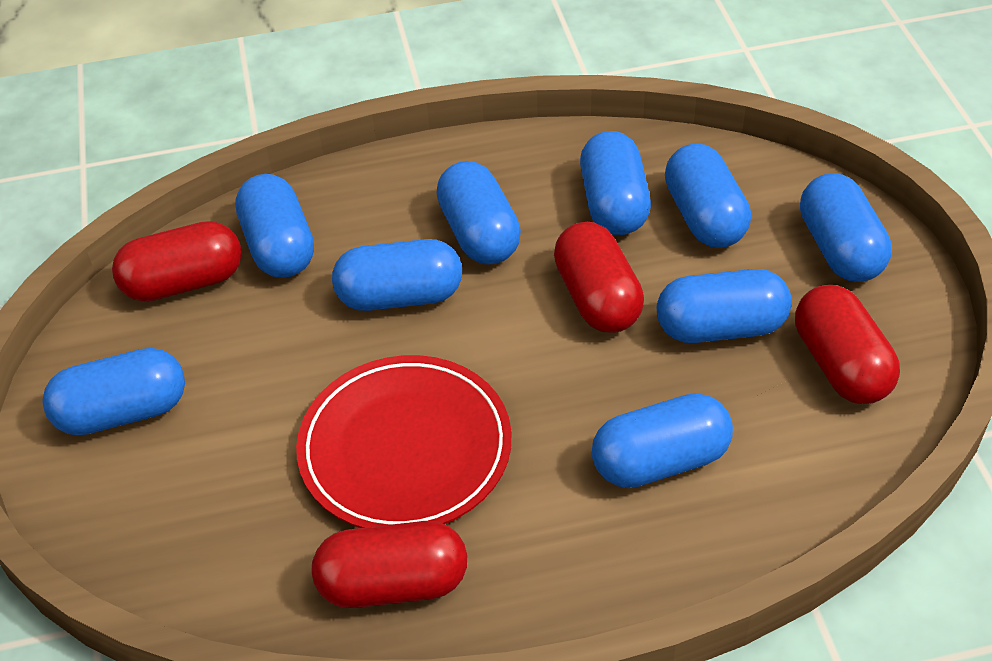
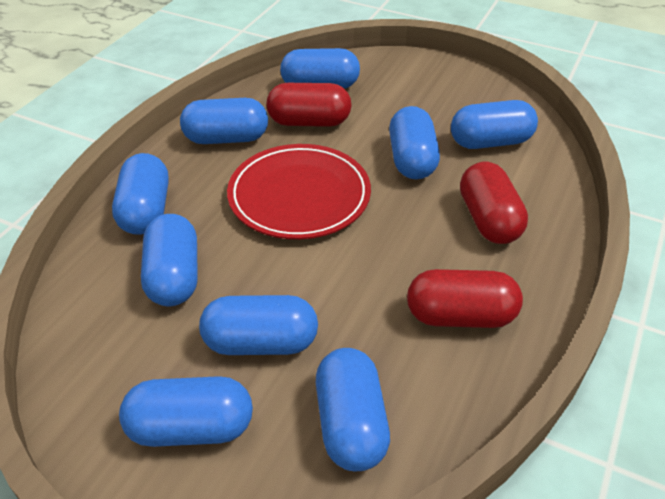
red capsule: [112,221,242,302] [312,521,467,608] [554,222,644,333] [795,285,900,404] = 4 -> [266,83,352,127] [407,269,523,328] [460,162,528,244] = 3

